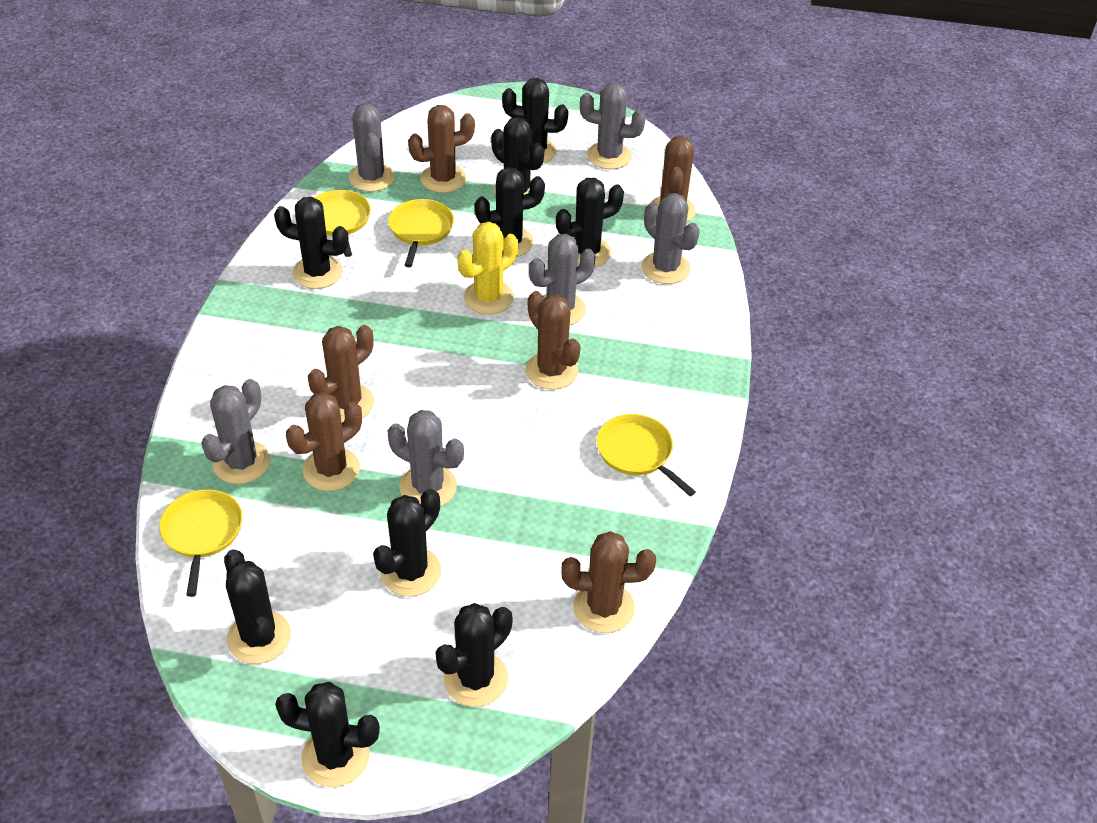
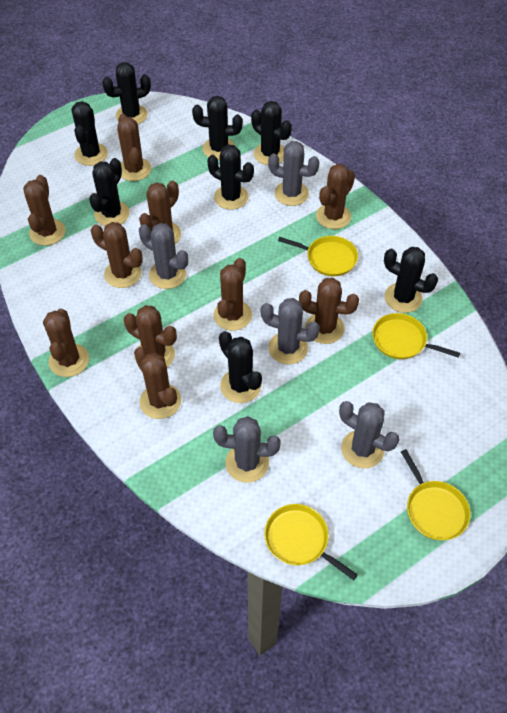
black cactus: [224,549,291,664] [274,197,349,289] [275,682,380,787] [373,489,441,596] [435,603,513,707] [475,167,545,257] [491,117,544,195] [502,78,569,163] [556,178,624,267] = 9 -> [72,101,108,166] [89,158,130,226] [102,62,151,124] [192,96,243,160] [207,145,254,210] [219,331,262,403] [251,101,292,165] [384,247,438,313] = 8
brown cactus: [286,392,362,491] [308,325,374,423] [408,105,475,193] [526,291,581,390] [562,531,656,633] [652,136,696,223] = 6 -> [23,175,66,246] [43,309,89,377] [91,222,143,288] [117,114,151,181] [124,305,177,367] [134,347,181,419] [139,180,181,244] [213,258,252,331] [299,278,359,344] [316,164,355,229] = 10
grey cactus: [201,379,270,484] [349,104,395,192] [387,410,464,506] [529,234,596,325] [580,83,646,169] [642,193,700,284] = 6 -> [139,223,188,289] [213,416,281,483] [261,298,320,364] [268,141,320,206] [339,401,400,469] = 5
yellow cactus: [457,222,518,315] = 1 -> none = 0

